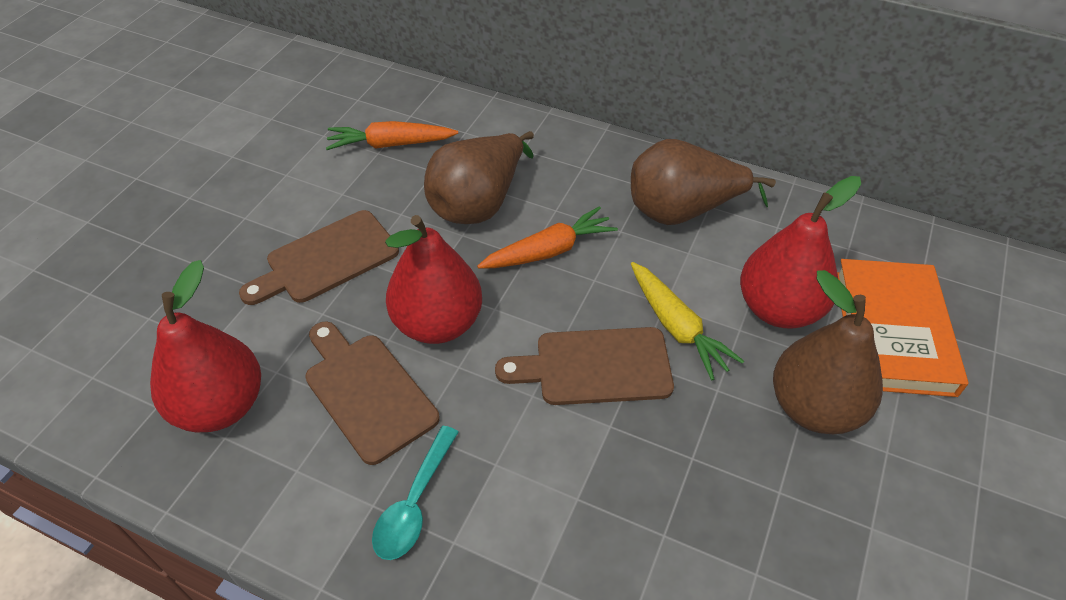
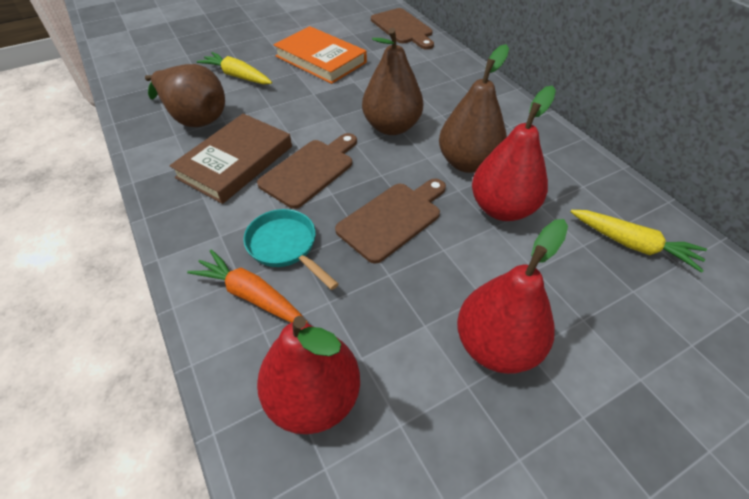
brown book: none = 0 -> [169,114,292,204] = 1
orange carrot: [326,121,458,150] [477,206,618,269] = 2 -> [187,249,308,323] = 1
turquoise pan: none = 0 -> [243,209,339,290] = 1
turquoise spoon: [372,426,459,560] = 1 -> none = 0
yellow carrot: [631,262,744,380] = 1 -> [197,52,272,84] [570,210,707,273] = 2

